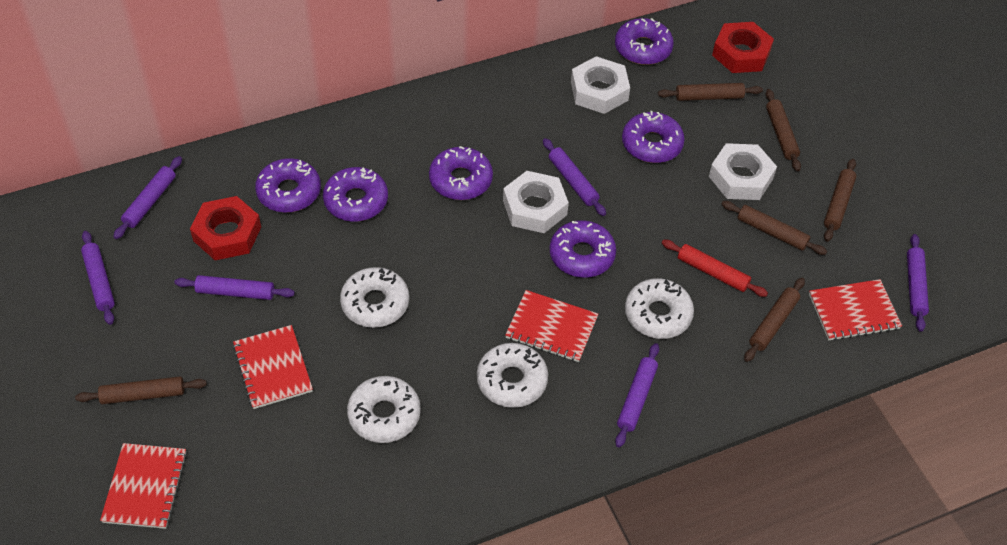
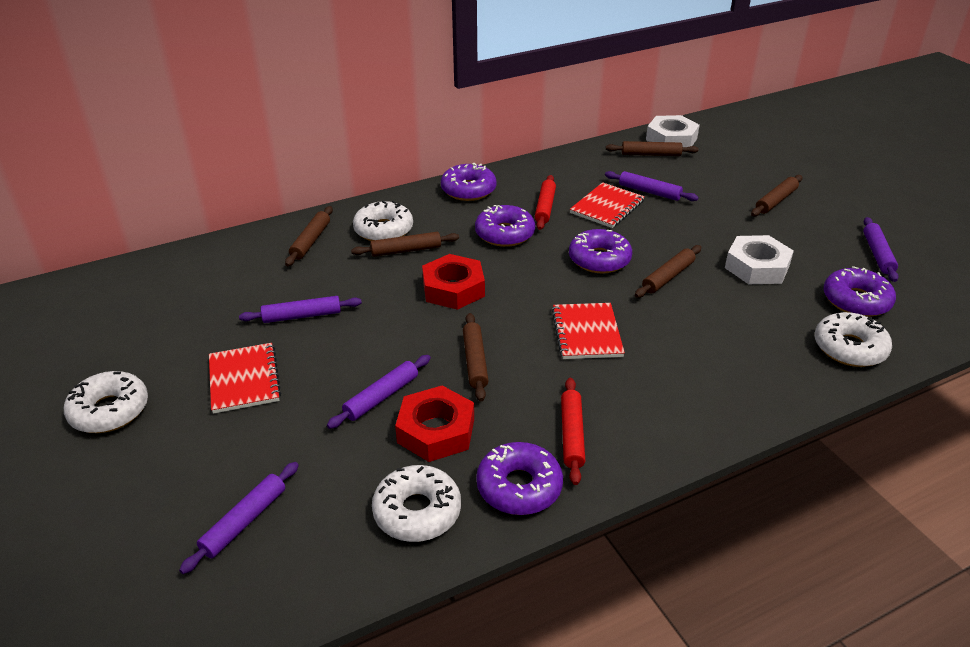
purple donut: [255,158,321,213] [323,167,388,222] [429,146,493,200] [550,220,616,278] [615,18,674,65] [622,111,685,163] = 6 -> [441,163,496,201] [475,205,535,247] [476,442,563,515] [569,229,632,274] [823,266,896,317] = 5
purple rolling pin: [81,231,115,325] [113,156,182,239] [174,275,295,300] [543,138,606,216] [615,343,659,447] [907,234,929,332] = 6 -> [179,462,299,574] [239,296,362,323] [327,355,431,429] [605,171,698,201] [863,217,899,282] = 5
red notebook: [100,443,187,529] [233,325,313,409] [505,290,598,362] [809,279,902,341] = 4 -> [209,343,281,414] [552,303,625,359] [570,182,645,228] = 3
red rolling pin: [662,240,768,297] = 1 -> [535,175,556,230] [561,378,585,485] = 2
white nut: [503,171,569,233] [571,56,630,114] [709,143,777,200] = 3 -> [646,115,700,147] [725,235,794,284] = 2

